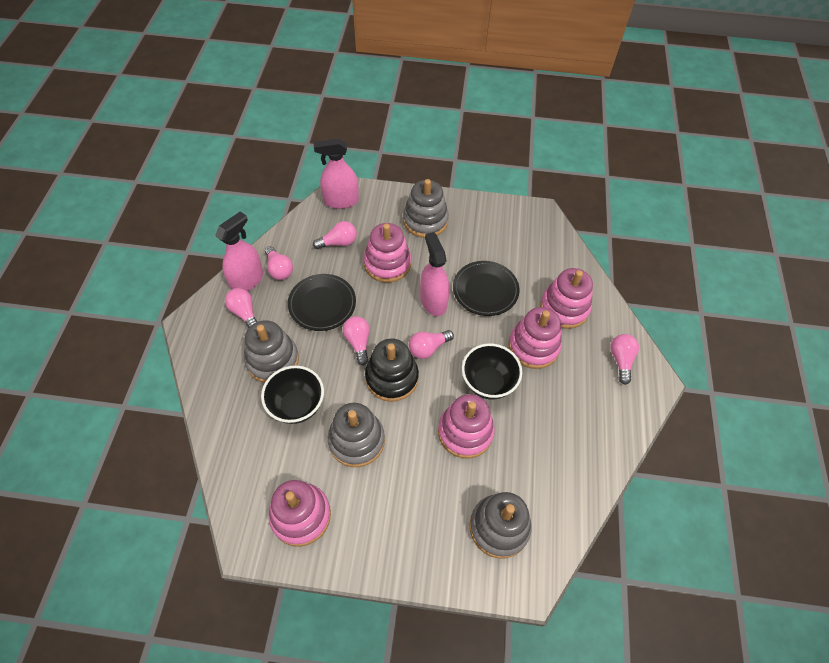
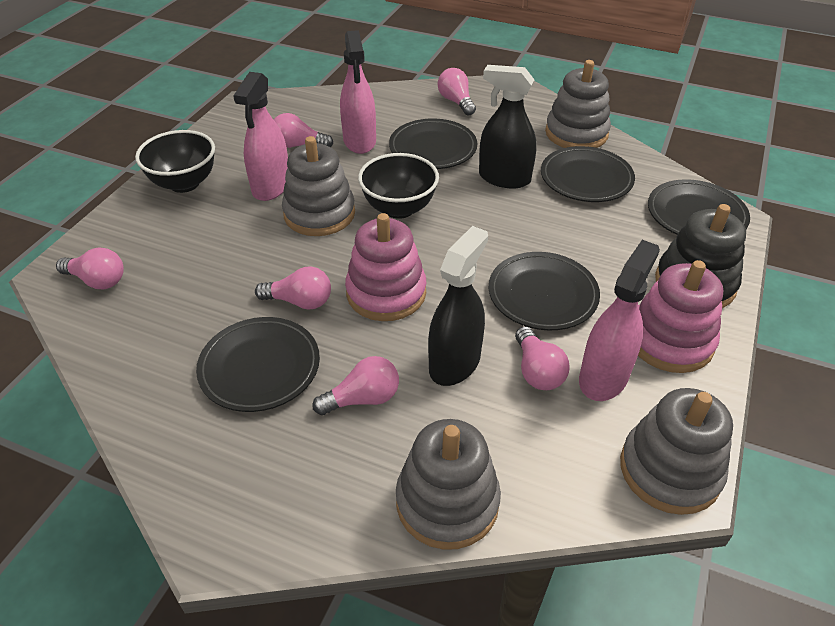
black plate: [288,274,356,331] [453,261,520,316] = 2 -> [196,317,320,412] [389,119,477,169] [489,252,600,330] [541,146,635,202] [648,179,750,235] = 5
black spray bottle: none = 0 -> [428,226,488,386] [479,65,537,188] = 2
pink stacking toy: [269,480,331,547] [364,223,411,283] [438,394,495,459] [509,307,562,369] [540,268,593,329] = 5 -> [345,213,426,321] [638,260,723,373] = 2

